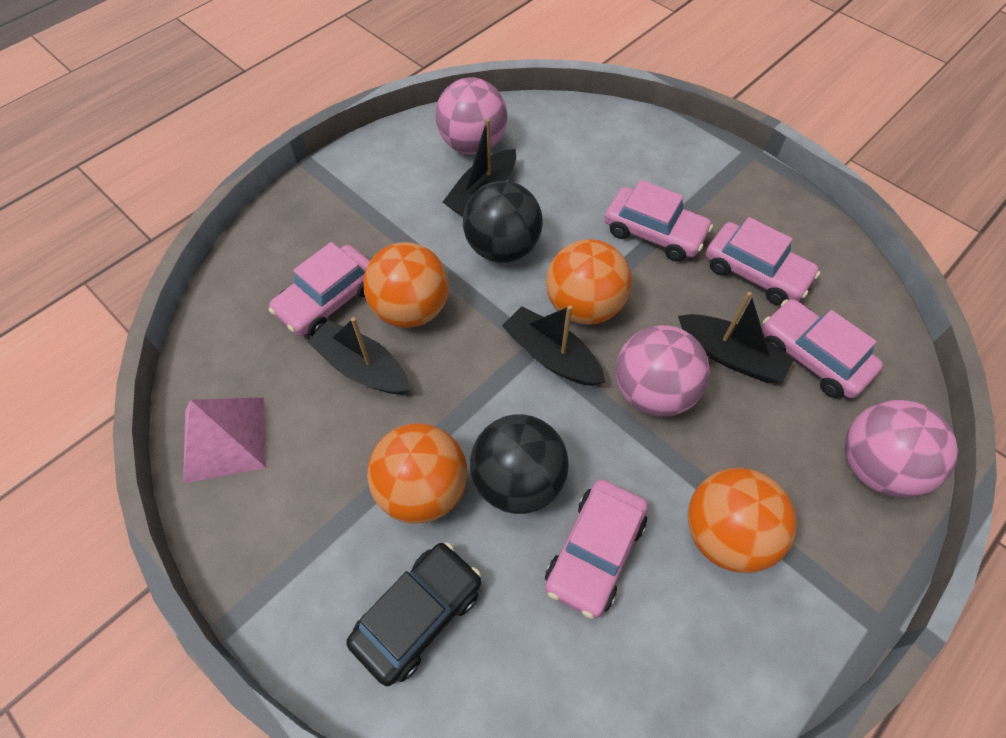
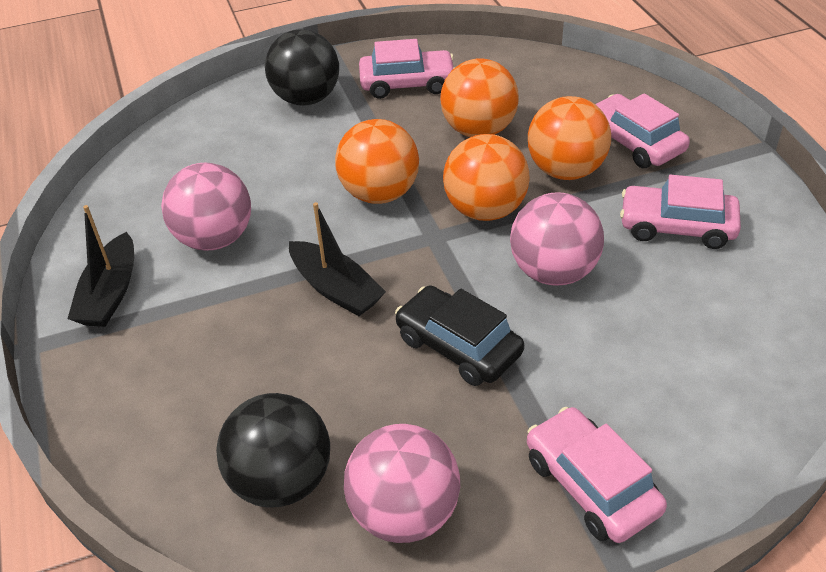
black boat: [307,317,410,394] [443,119,516,216] [502,305,606,386] [678,292,794,383] = 4 -> [68,205,134,327] [289,202,386,316] = 2
pink car: [269,242,370,336] [545,479,648,619] [605,180,713,262] [706,217,820,306] [762,299,883,398] = 5 -> [359,39,455,99] [527,407,667,543] [595,93,690,168] [620,175,741,249] = 4
pink pyramid: [183,397,266,483] = 1 -> none = 0

